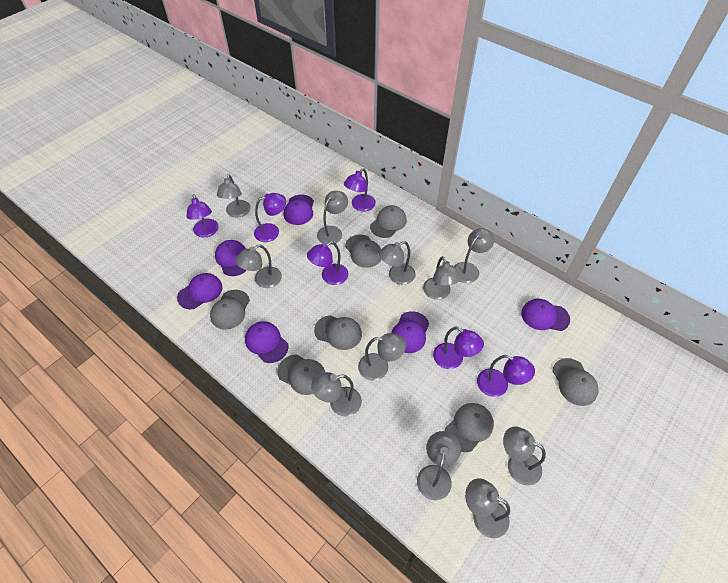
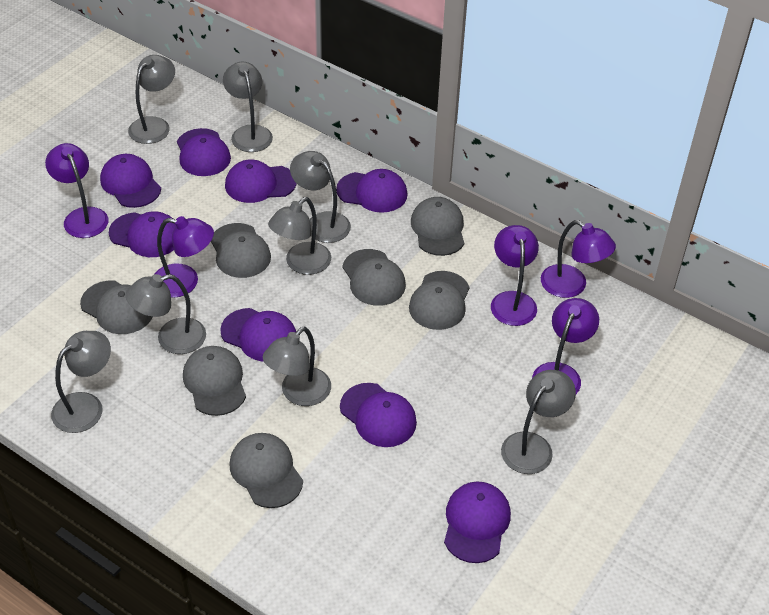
grey lamp: [217,174,251,218] [235,245,282,288] [311,372,362,416] [317,191,348,245] [358,333,406,381] [379,241,416,285] [417,431,461,501] [423,256,461,300] [454,228,494,283] [465,478,510,538] [503,426,546,486] = 11 -> [51,331,111,433] [125,274,206,354] [128,55,175,144] [223,61,273,152] [263,327,331,406] [268,197,331,275] [290,151,351,243] [501,370,576,474] = 8
purple cap: [177,273,223,309] [215,240,247,276] [245,321,288,363] [284,195,314,225] [391,311,429,353] [521,299,570,331] = 6 -> [100,154,161,208] [109,211,176,257] [177,128,231,176] [220,308,296,362] [225,159,296,203] [336,169,408,213] [340,383,417,447] [444,481,511,563] = 8
purple lamp: [186,194,219,238] [254,193,286,242] [307,241,349,285] [344,168,376,212] [433,326,484,369] [477,355,535,397] = 6 -> [45,143,108,238] [154,216,214,298] [491,225,539,326] [532,298,599,394] [541,220,616,298] = 5

